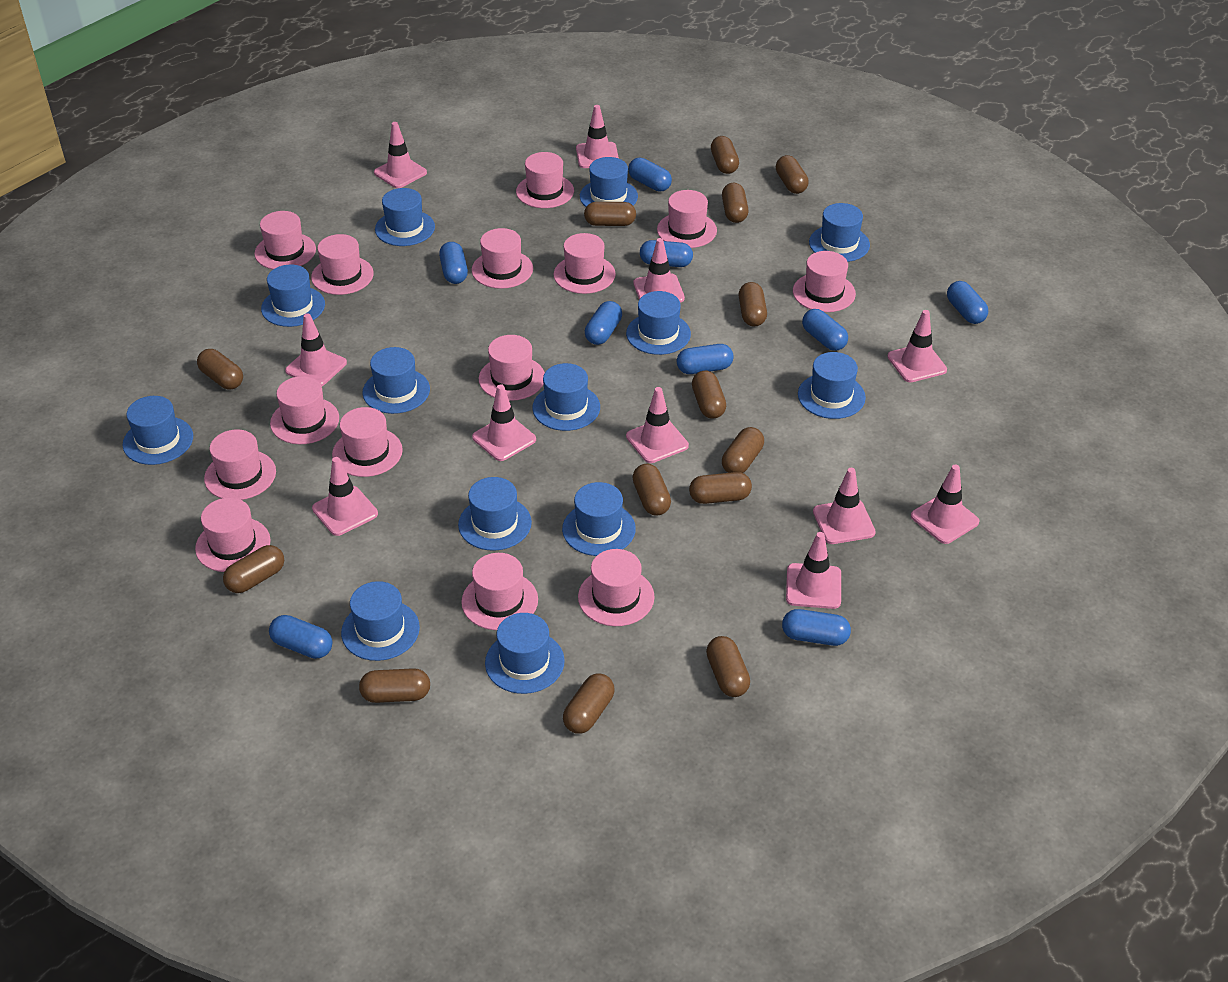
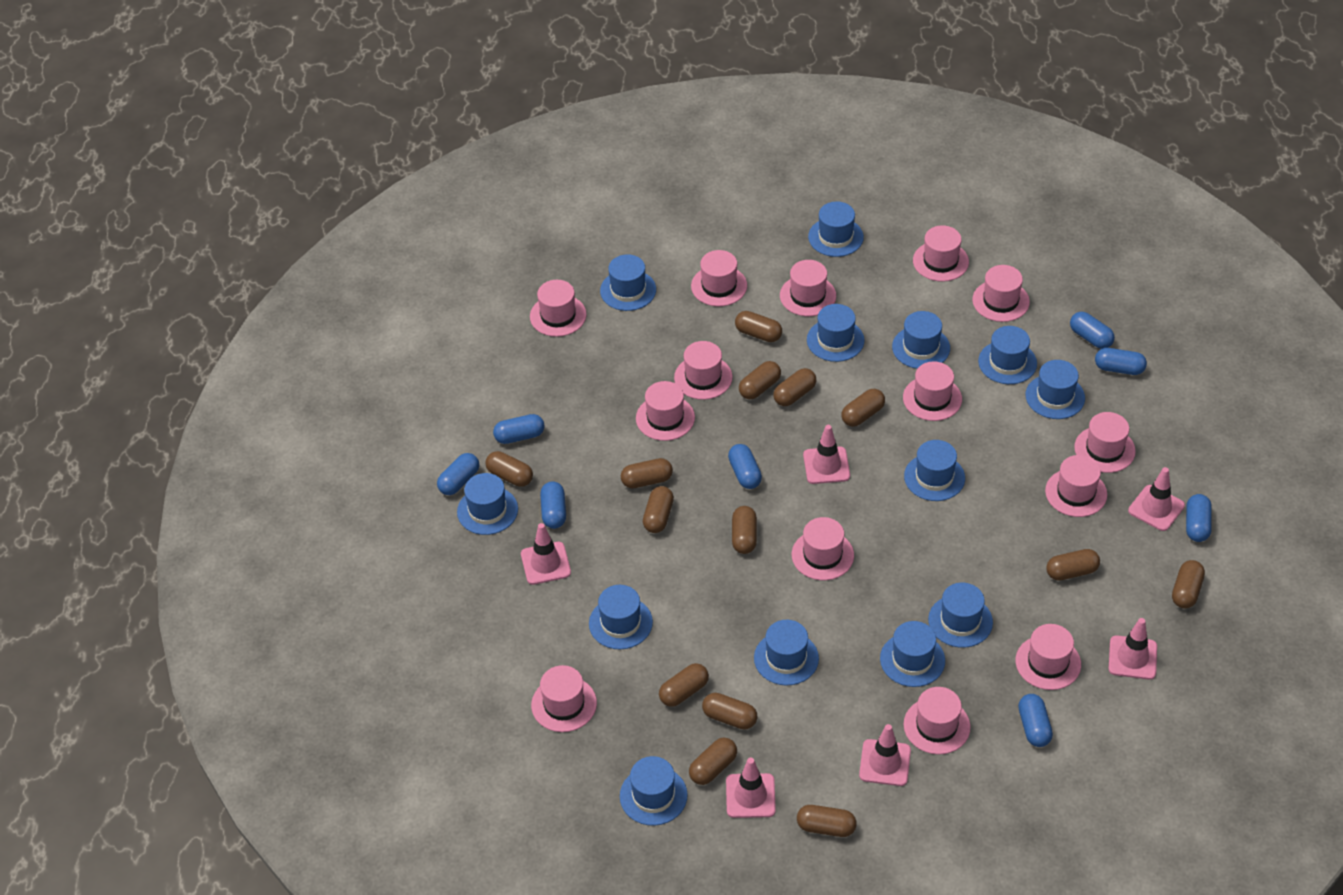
blue capsule: [269,615,333,659] [439,242,468,284] [585,301,622,345] [628,158,672,191] [640,240,693,267] [677,344,734,374] [782,609,851,646] [802,309,848,351] [947,281,988,324] = 9 -> [437,453,479,495] [493,414,545,444] [540,481,566,529] [728,444,762,489] [1018,694,1053,747] [1070,312,1115,349] [1095,348,1147,375] [1186,494,1212,542] = 8
pink traffic cone: [285,313,347,386] [312,457,378,536] [374,122,427,188] [472,384,536,461] [576,105,619,168] [626,387,689,463] [633,238,685,303] [786,532,841,609] [813,468,876,544] [887,310,947,382] [911,465,980,544] = 11 -> [521,523,571,585] [726,758,776,818] [803,425,850,484] [859,724,911,786] [1108,618,1157,680] [1128,467,1185,531] = 6

